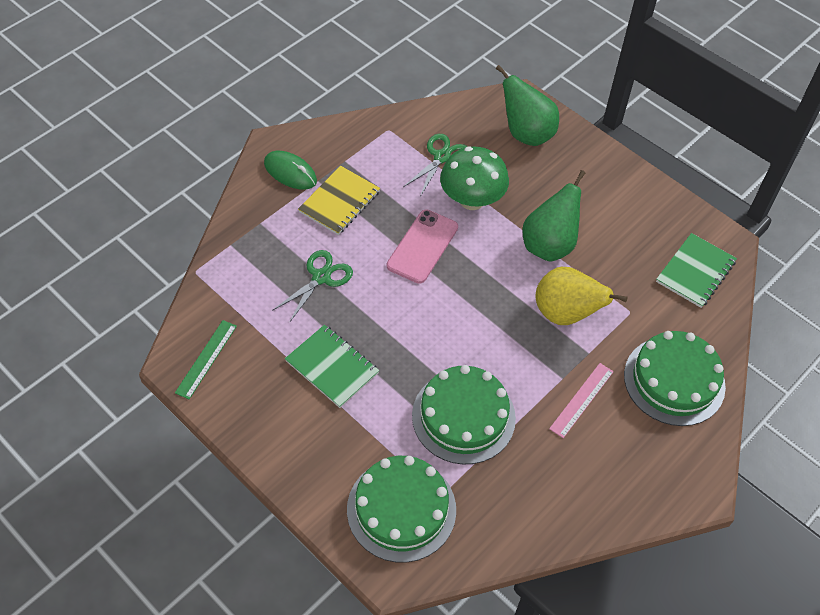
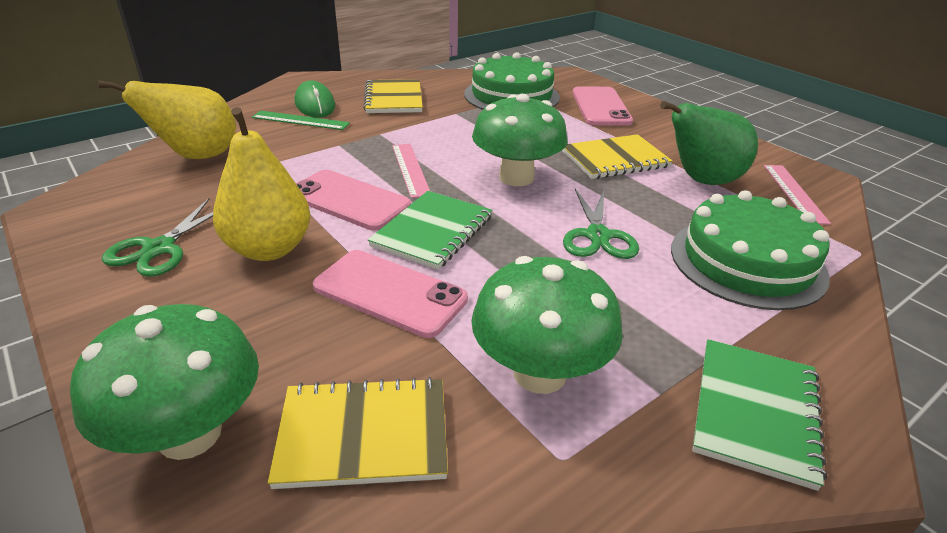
green cake: [347,456,456,563] [412,365,516,464] [624,331,726,426] = 3 -> [464,52,560,110] [671,190,830,310] = 2
green mushroom: [440,147,509,210] = 1 -> [70,304,259,460] [471,256,623,394] [472,94,568,186] = 3
green pear: [496,65,559,146] [522,170,586,262] = 2 -> [660,101,758,185] = 1
pink phone: [387,209,458,284] = 1 -> [296,170,411,231] [313,250,468,338] [573,86,633,126] = 3
pink ruler: [549,363,614,438] = 1 -> [392,144,430,198] [764,165,831,225] = 2
yellow notebook: [298,166,380,235] = 1 -> [267,377,448,489] [363,79,423,113] [562,134,673,179] = 3
yellow pear: [536,267,628,325] = 1 -> [98,80,236,159] [213,107,311,261] = 2

